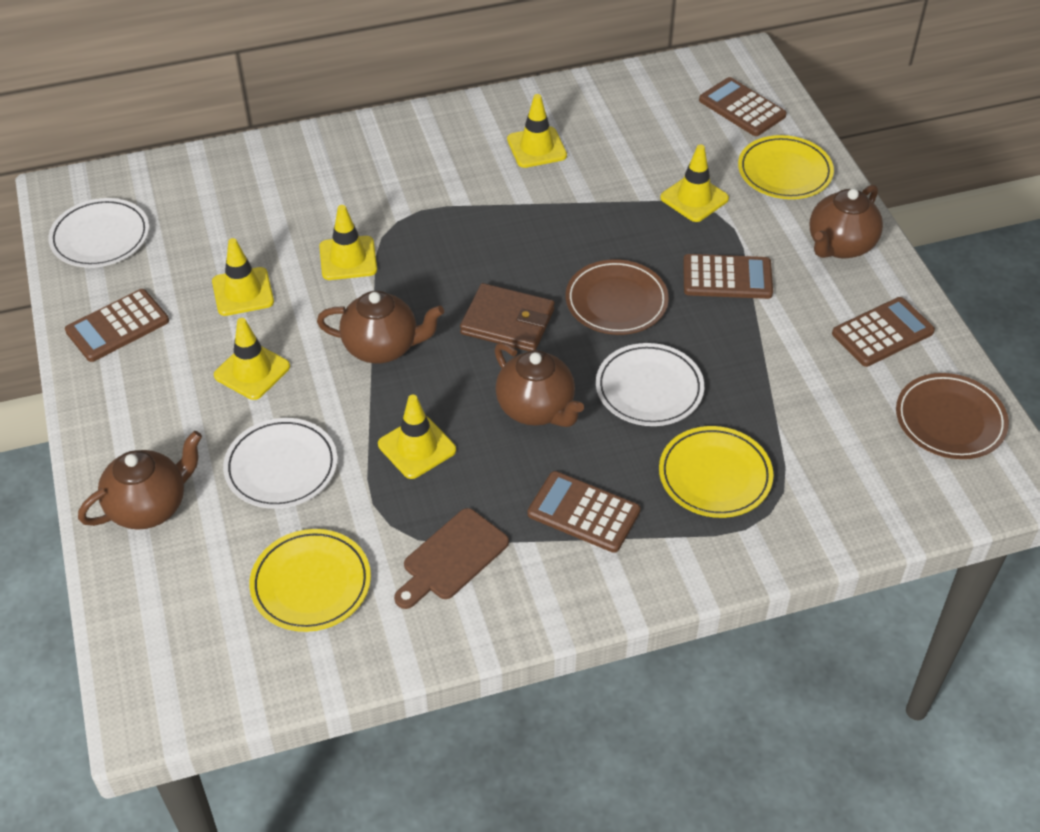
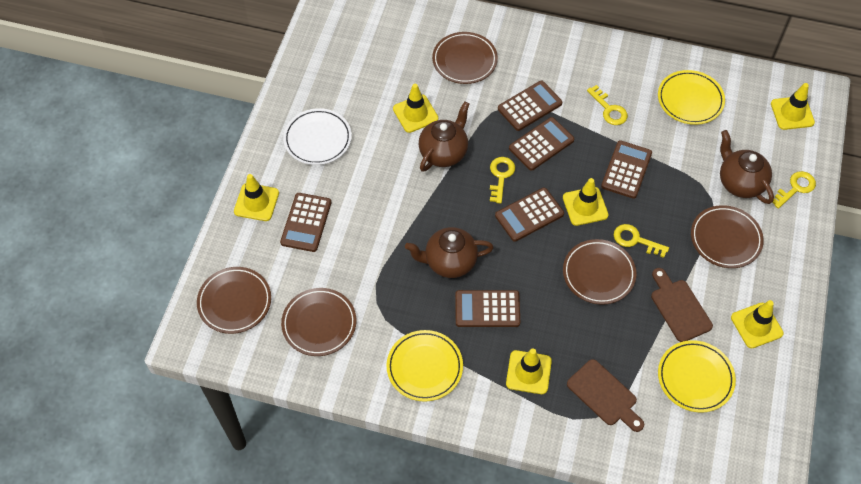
brown calculator: [65,289,169,362] [528,471,641,553] [683,254,773,299] [699,77,787,136] [832,297,935,367] = 5 -> [280,193,331,252] [455,290,520,327] [495,188,564,242] [498,81,562,131] [509,117,574,171] [601,140,652,199] = 6
brown cutting board: [394,508,509,609] = 1 -> [567,359,644,432] [651,268,713,342] = 2
brown plate: [566,259,669,335] [896,373,1009,459] = 2 -> [197,267,271,334] [281,288,356,356] [432,32,498,84] [563,239,636,305] [691,205,764,268] = 5
brown teapot: [78,431,202,530] [317,291,444,364] [494,342,584,427] [810,184,883,259] = 4 -> [405,227,494,278] [419,101,469,172] [720,130,774,204] = 3
brown wallet: [460,283,555,351] = 1 -> none = 0
white plate: [48,198,149,268] [223,418,337,509] [596,343,704,426] = 3 -> [283,108,352,165] = 1
yellow key: none = 0 -> [490,157,515,204] [587,85,628,125] [614,224,669,258] [772,171,816,209] = 4

